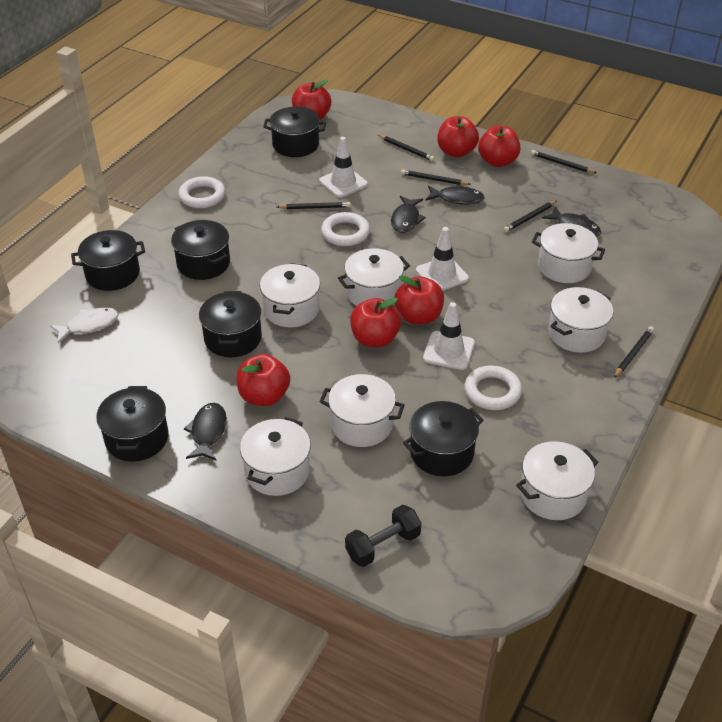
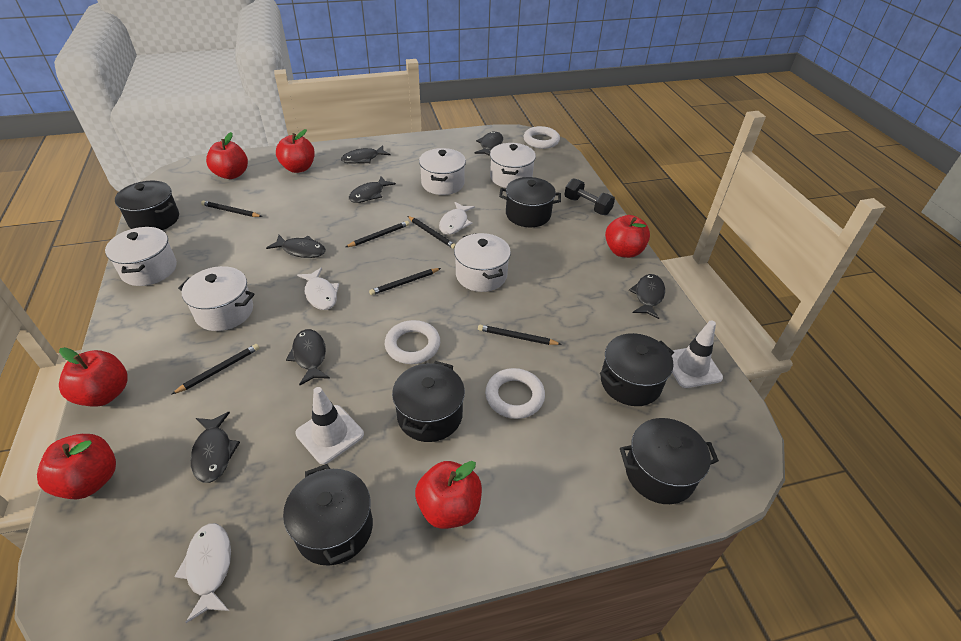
black fish: [184,403,227,460] [391,196,426,233] [425,184,485,205] [542,206,601,237] = 4 -> [190,412,240,483] [266,235,326,258] [286,329,330,385] [341,145,390,164] [349,177,396,203] [475,131,503,156] [629,274,665,319] = 7
white fish: [50,308,118,343] = 1 -> [174,523,231,623] [297,268,339,310] [439,202,475,235] = 3
white pot: [240,417,311,496] [260,263,320,327] [319,374,405,447] [338,248,410,306] [516,441,598,520] [532,223,605,283] [548,287,613,353] = 7 -> [105,227,177,286] [178,266,255,331] [419,148,466,195] [454,233,511,292] [490,143,536,188] = 5
white traffic cone: [319,137,368,198] [416,227,469,291] [423,302,475,370] = 3 -> [295,387,364,464] [672,321,723,388] = 2

